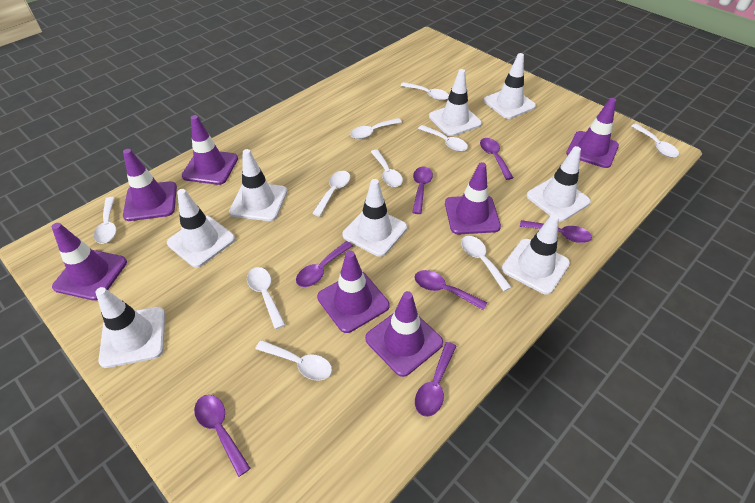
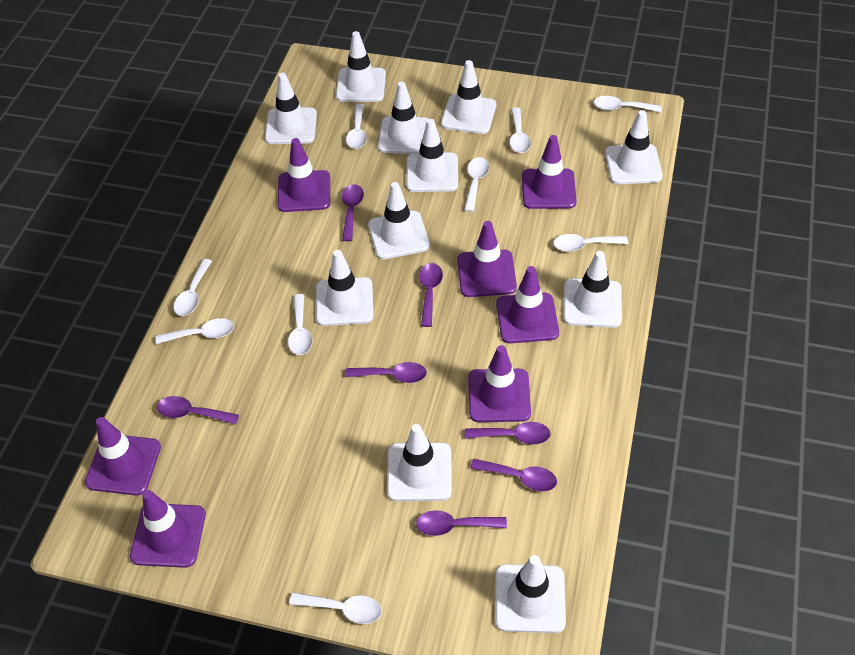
white spoon: [94,197,116,244] [247,267,285,329] [255,340,332,381] [312,171,350,217] [350,118,402,139] [371,149,403,187] [400,82,449,100] [418,125,468,152] [461,236,512,291] [631,124,679,158] = 10 -> [156,318,234,344] [174,259,212,316] [288,294,312,355] [289,592,382,624] [346,104,367,149] [464,157,489,212] [510,107,531,153] [554,234,628,252] [594,96,662,112] = 9
white traffic cone: [96,287,165,368] [167,189,235,267] [229,149,287,221] [342,179,407,257] [429,69,482,136] [484,53,536,119] [502,214,570,295] [527,146,591,221] = 8 -> [265,73,317,144] [316,250,373,326] [336,31,386,102] [368,182,430,259] [378,82,428,154] [387,424,452,501] [406,119,458,192] [441,60,496,134] [495,555,566,633] [563,251,622,328] [605,110,663,184] = 11

